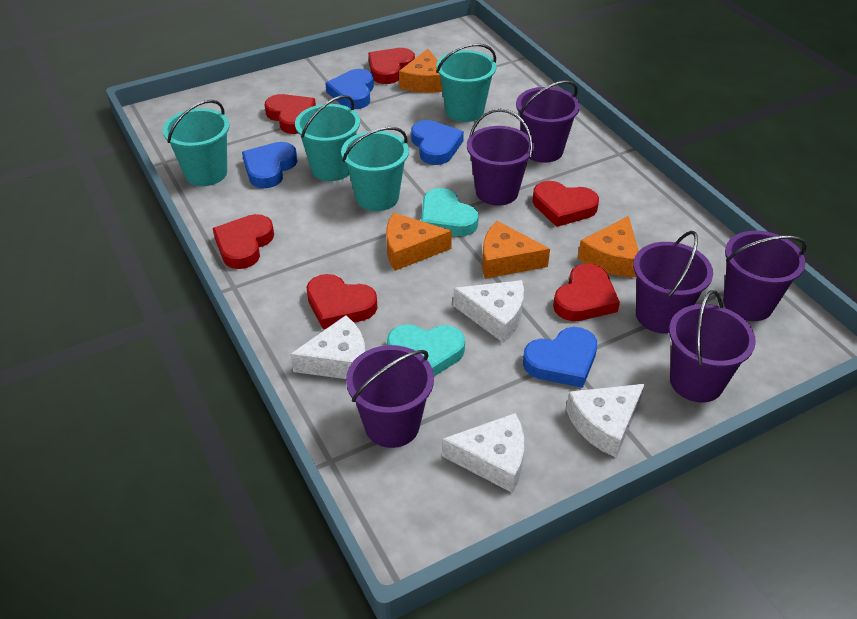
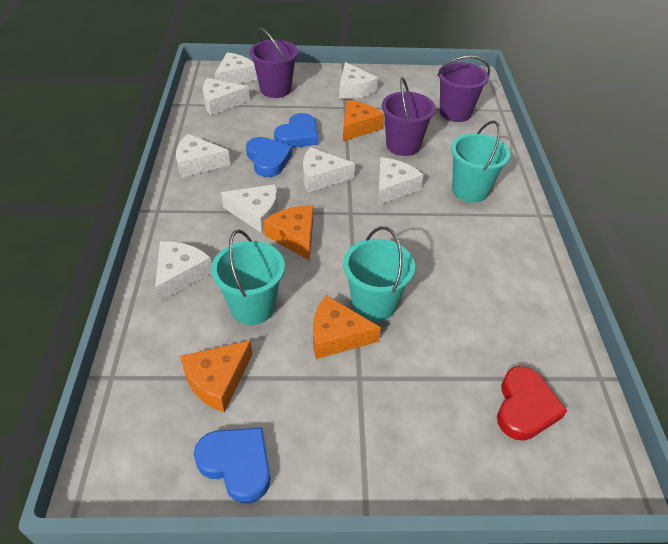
blue heart: [242,142,298,188] [325,69,374,109] [411,120,464,165] [523,327,597,388] = 4 -> [194,428,270,503] [246,137,292,177] [274,113,318,148] = 3
purple bucket: [346,345,434,448] [467,109,534,206] [516,80,580,163] [633,231,713,334] [669,290,756,402] [723,231,807,321] = 6 -> [250,27,298,98] [382,77,436,156] [437,56,490,122] = 3
red heart: [213,214,274,269] [265,94,316,134] [306,274,378,329] [368,48,415,84] [532,181,599,227] [553,264,620,321] = 6 -> [497,366,567,441] = 1
turquoise bucket: [163,100,230,186] [295,95,360,181] [341,127,409,211] [436,43,496,122] = 4 -> [211,230,285,325] [343,227,415,322] [451,121,510,202] = 3
turquoise heart: [387,324,465,376] [421,188,479,236] = 2 -> none = 0
white cheese: [290,315,365,379] [442,413,524,493] [453,280,524,343] [566,384,645,458] = 4 -> [155,242,212,302] [176,134,230,178] [203,78,250,116] [215,52,257,84] [221,184,278,233] [303,147,355,193] [339,62,378,99] [377,157,423,206] = 8

